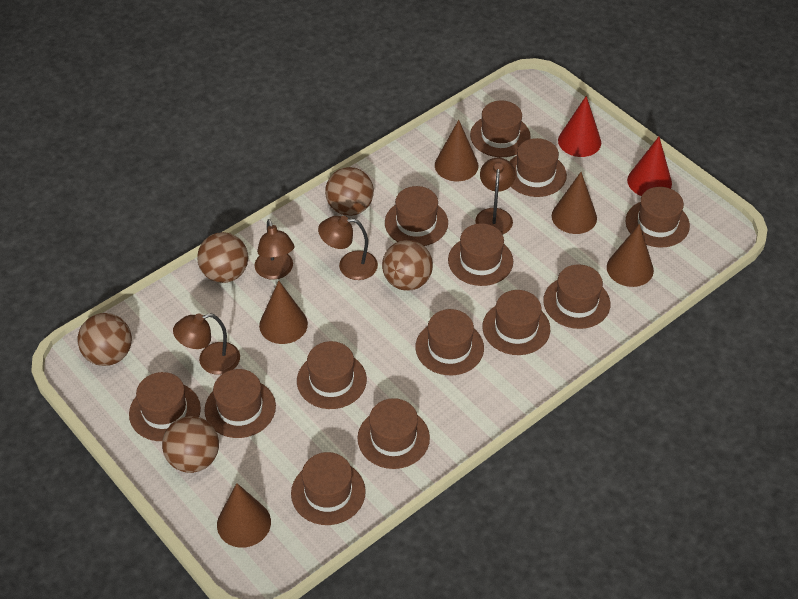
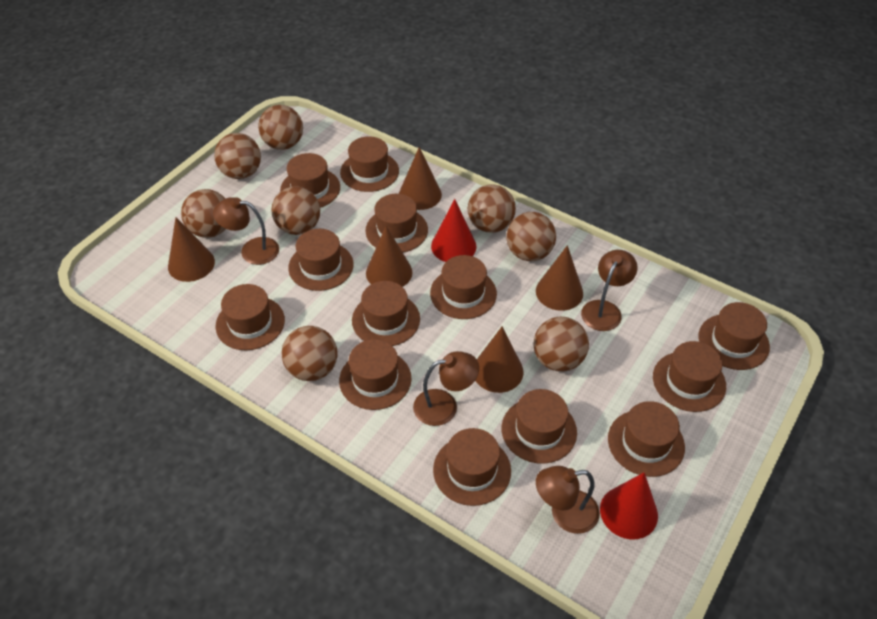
brown ball: [78,313,132,366] [162,416,219,473] [197,232,248,283] [325,167,374,216] [382,240,433,291] = 5 -> [181,189,225,238] [214,133,261,179] [258,105,303,150] [271,186,320,235] [282,326,338,381] [468,184,516,233] [507,212,556,261] [533,317,589,372] = 8

